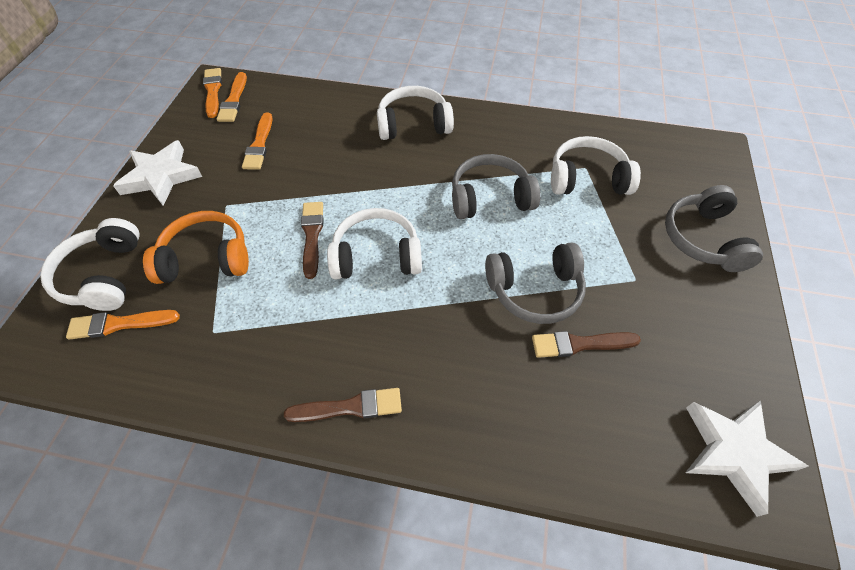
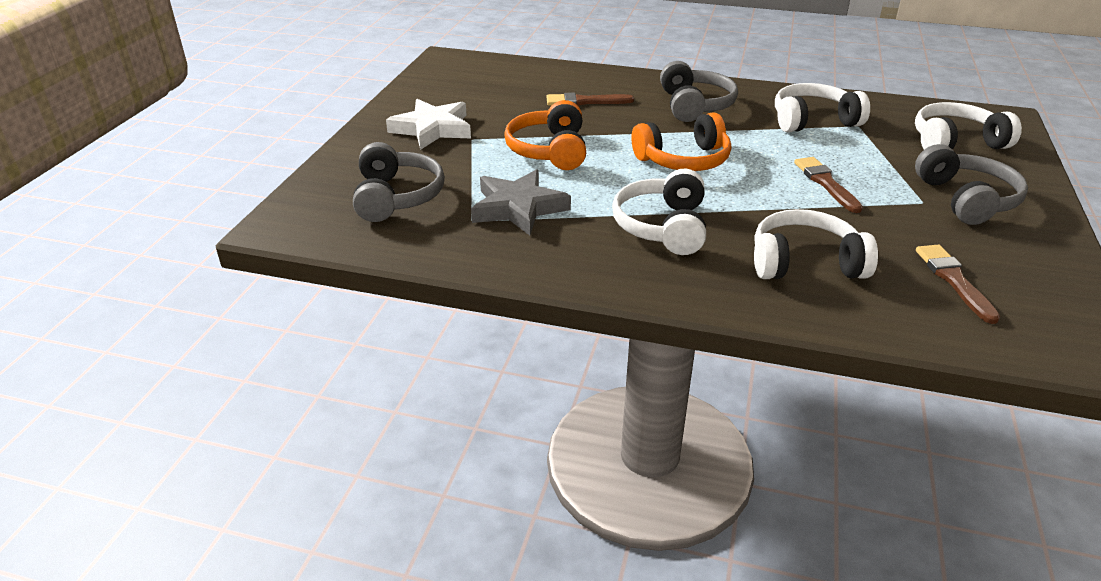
grey star: none = 0 -> [471,169,571,236] = 1
orange brush: [66,310,180,340] [203,68,222,118] [217,72,247,122] [242,112,273,170] = 4 -> none = 0
orange headphones: [143,211,249,284] = 1 -> [504,100,586,170] [631,112,731,171] = 2
white star: [113,140,202,206] [685,400,808,517] = 2 -> [386,99,471,150] = 1

